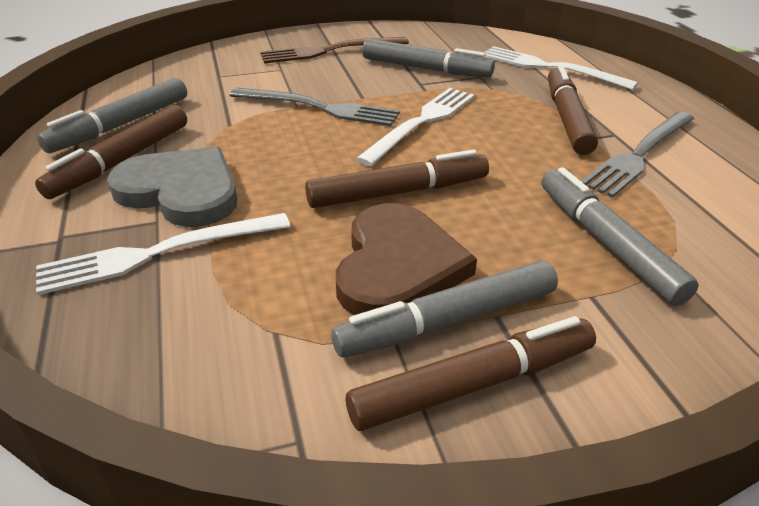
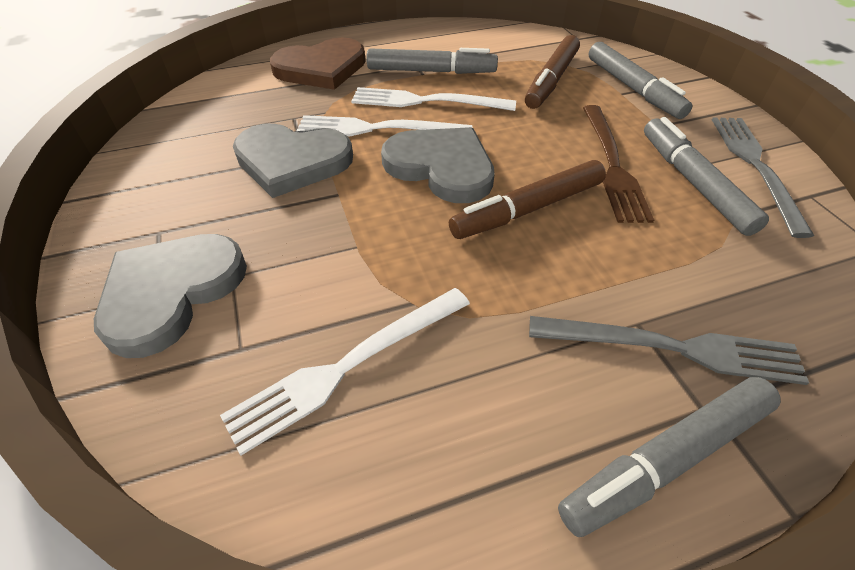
brown marker: [35,105,187,199] [305,150,489,208] [346,316,596,431] [548,65,598,155] = 4 -> [449,160,606,239] [525,35,580,109] = 2
grey heart: [107,147,237,227] = 1 -> [94,234,247,358] [233,123,353,198] [381,127,495,203] = 3

